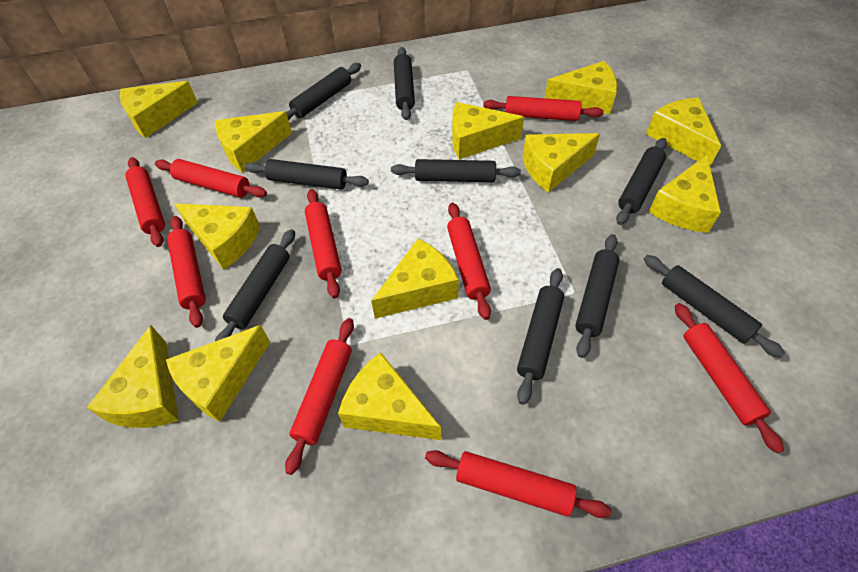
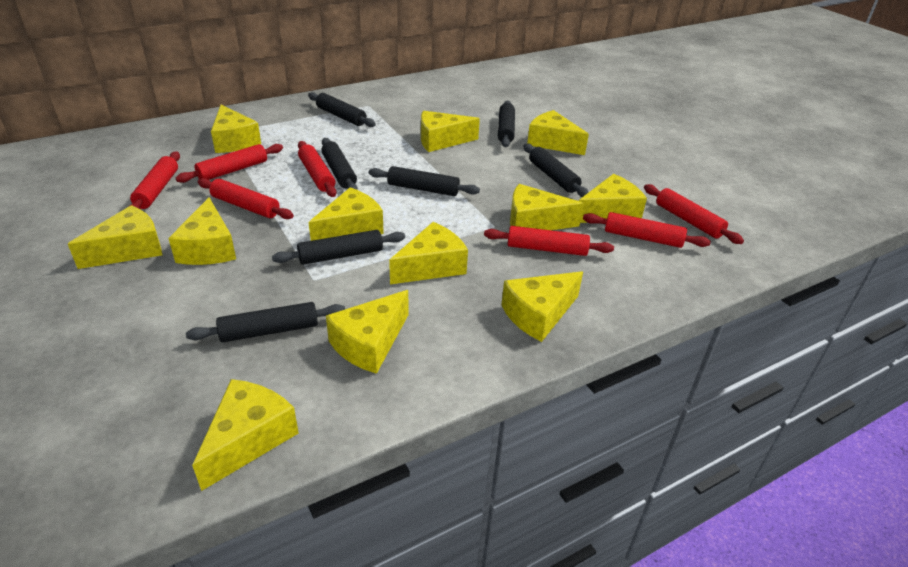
black rolling pin: [215,229,295,341] [245,159,369,190] [286,63,361,121] [391,159,521,182] [394,47,415,120] [517,268,564,405] [575,234,620,358] [616,138,667,225] [644,255,785,358] = 9 -> [186,302,345,342] [272,230,405,265] [308,92,376,127] [321,138,358,190] [369,166,480,196] [498,100,515,147] [523,143,589,197] = 7
red rolling pin: [125,157,165,247] [155,159,267,198] [167,216,206,328] [285,318,354,475] [305,189,342,299] [425,450,611,518] [447,202,491,320] [483,96,604,121] [675,303,784,453] = 9 -> [128,152,180,209] [176,144,283,183] [198,178,294,219] [298,141,337,197] [484,226,614,256] [583,212,711,248] [644,184,744,244] = 7

